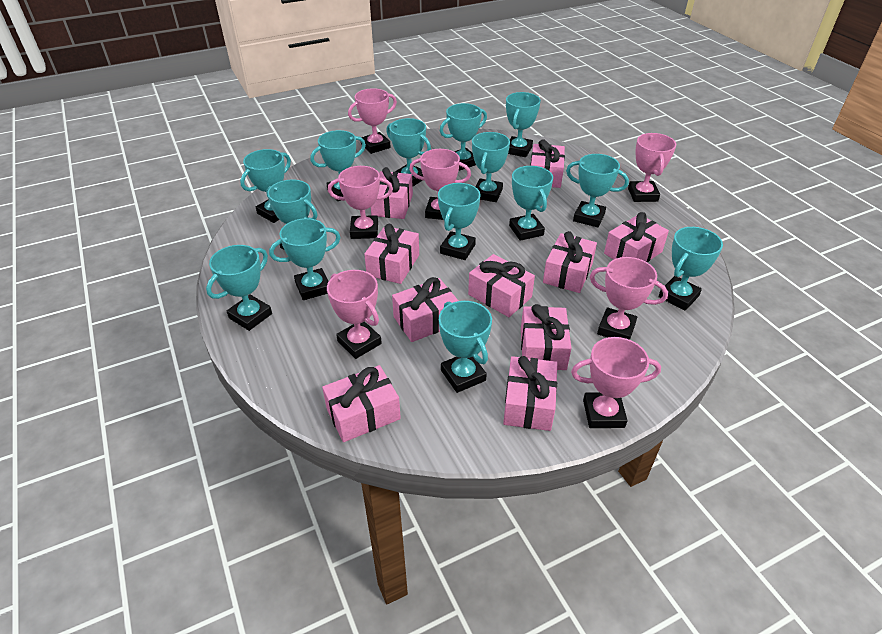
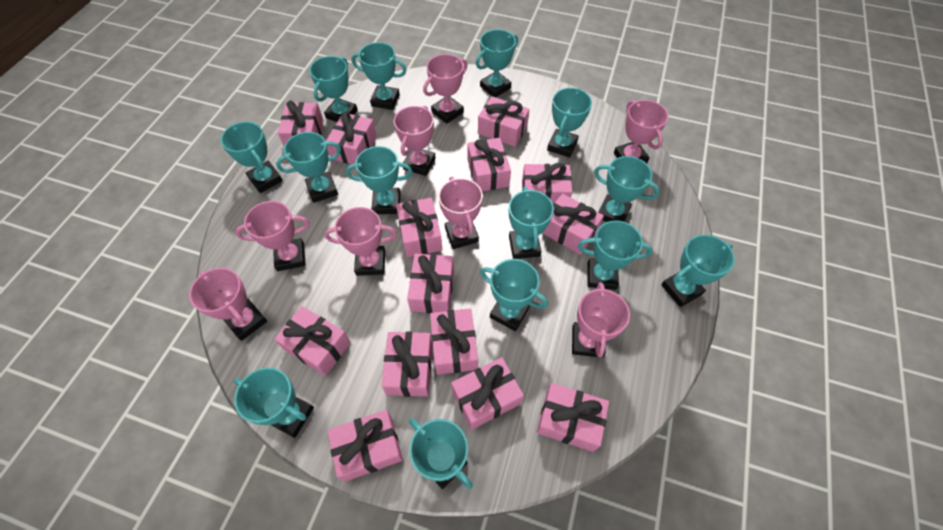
pink gift: [322,365,401,442] [364,224,419,284] [371,167,413,219] [392,277,459,342] [468,254,535,317] [503,356,557,431] [521,304,571,370] [530,139,565,188] [543,231,597,293] [604,212,669,262] = 10 -> [274,306,351,376] [278,101,324,146] [326,112,377,164] [328,410,403,482] [381,332,432,397] [396,198,442,257] [407,254,454,313] [430,308,478,375] [451,357,524,430] [467,138,511,191] [478,96,530,147] [522,163,572,203] [537,383,609,452] [542,193,604,255] = 14
pink trophy: [327,270,382,359] [328,166,393,239] [348,88,397,154] [409,149,471,220] [571,337,661,428] [590,257,668,340] [628,133,676,202] = 7 -> [189,268,267,341] [235,201,310,271] [324,207,397,276] [394,106,436,176] [423,54,468,124] [438,177,483,249] [572,282,630,358] [614,100,668,163] = 8

